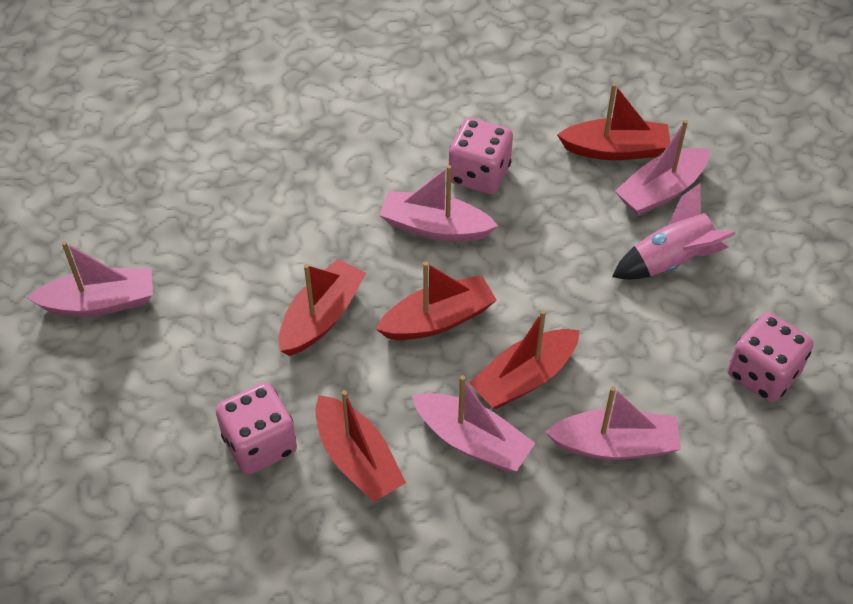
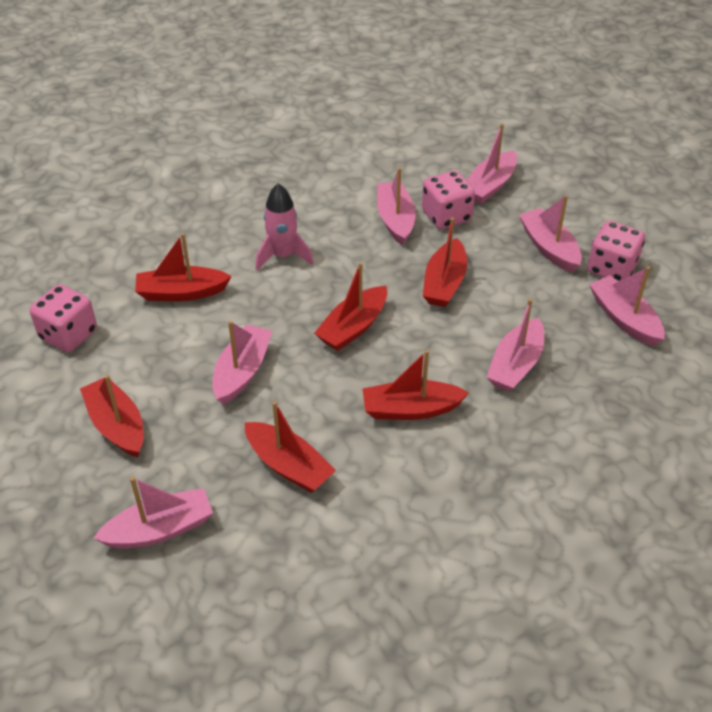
pink boat: [27,241,153,317] [380,165,498,241] [412,375,535,472] [545,386,681,460] [615,120,710,216] = 5 -> [93,477,213,549] [212,321,272,405] [377,167,416,246] [467,123,517,204] [486,299,544,392] [519,195,582,272] [589,266,665,346] = 7
red boat: [278,259,366,356] [315,390,406,502] [376,262,497,340] [469,310,580,409] [557,83,670,160] = 5 -> [80,375,144,457] [135,233,232,301] [244,401,336,493] [314,262,387,351] [363,350,469,420] [423,217,467,307] = 6

